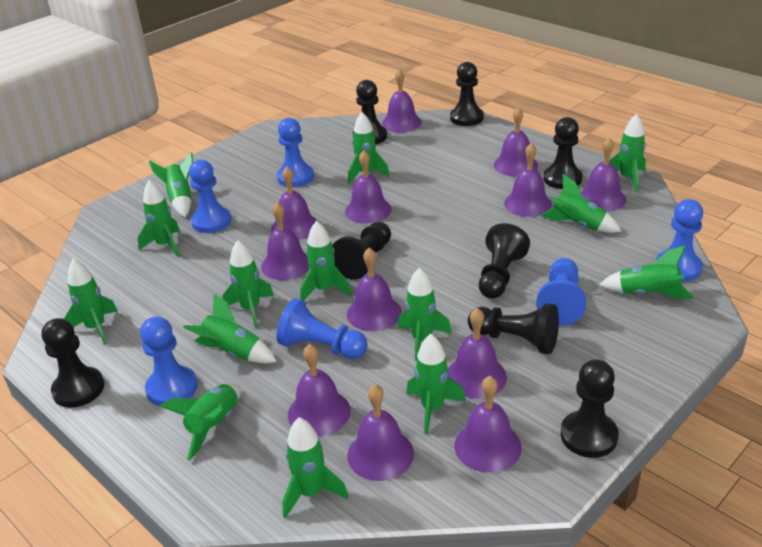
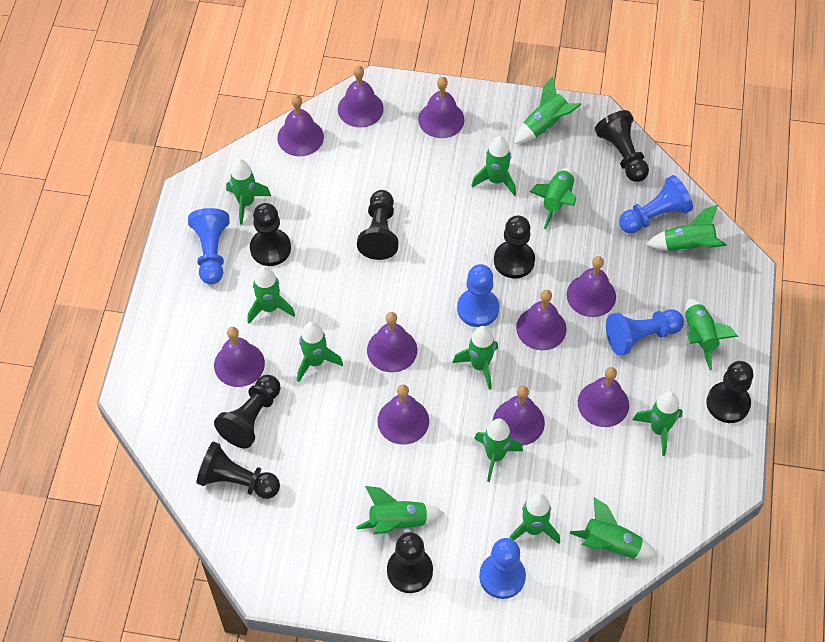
blue pawn: [140,317,198,406] [189,160,231,233] [277,118,314,187] [277,298,368,359] [536,258,586,326] [656,199,703,282] = 6 -> [188,208,230,285] [457,264,499,327] [479,538,526,599] [606,309,684,356] [619,175,693,234] = 5
purple bell: [261,202,309,280] [271,167,317,240] [288,344,351,436] [345,150,392,223] [347,248,402,331] [347,384,414,481] [382,68,422,132] [448,308,507,399] [454,376,522,473] [494,107,538,176] [504,143,552,217] [581,138,626,211] = 12 -> [214,327,265,387] [277,95,324,156] [338,66,384,128] [367,312,417,372] [377,385,429,445] [418,77,465,138] [493,386,545,446] [516,290,567,350] [567,256,616,317] [578,367,629,427] = 10

